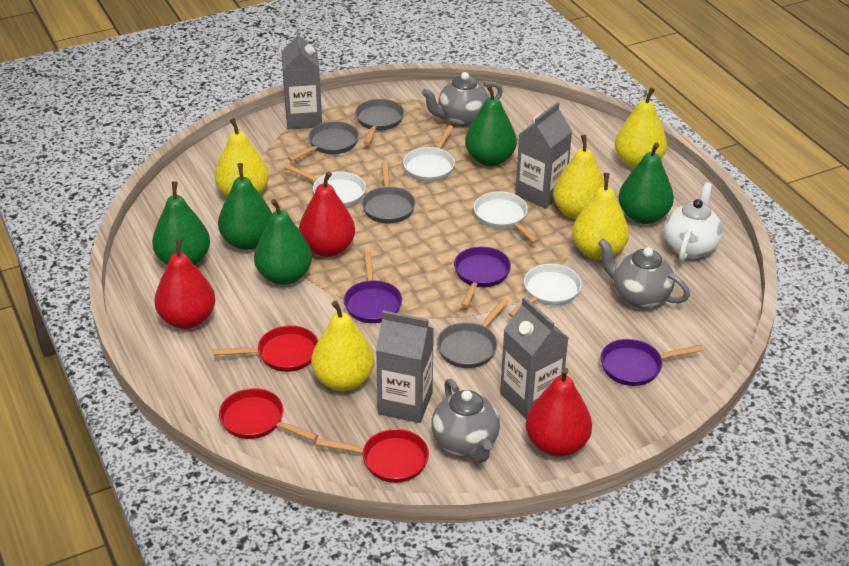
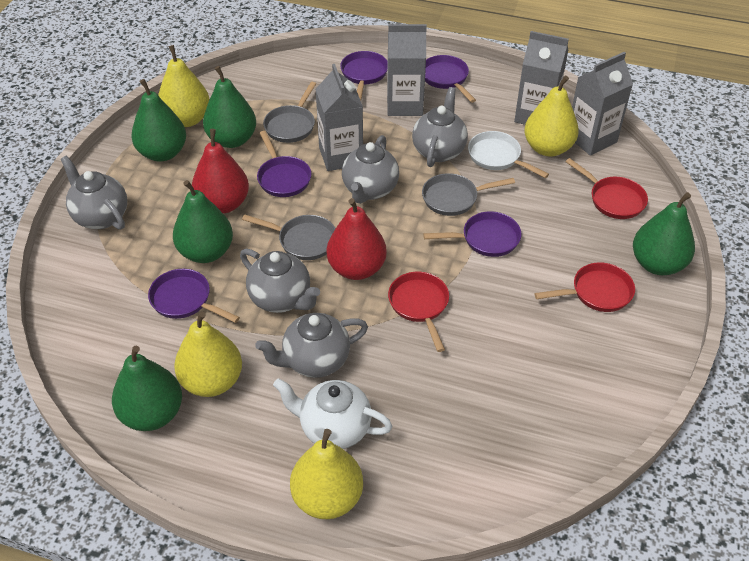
grey pan: [288,121,359,162] [355,99,404,145] [362,161,415,223] [437,298,509,368] = 4 -> [242,214,336,260] [263,82,316,143] [422,173,515,216] = 3
grey teapot: [422,72,503,127] [431,379,500,463] [598,238,690,309] = 3 -> [61,155,127,230] [240,249,320,313] [255,313,368,378] [342,135,399,204] [412,87,468,167] = 5
purple pan: [344,250,402,323] [454,247,511,308] [600,339,704,386] = 3 -> [148,269,240,323] [257,131,311,197] [340,51,387,101] [423,211,521,257] [425,55,476,103] = 5
red pear: [154,238,215,329] [299,172,355,257] [526,367,592,457] = 3 -> [192,129,249,214] [327,198,387,280] = 2
white pan: [284,164,366,207] [403,125,455,182] [474,191,539,243] [508,264,582,317] = 4 -> [468,131,549,178] = 1
yellow pear: [215,118,269,196] [311,301,374,391] [553,135,604,220] [572,173,629,260] [615,88,667,168] = 5 -> [158,45,210,127] [174,311,242,397] [290,429,363,519] [524,76,579,156] = 4

